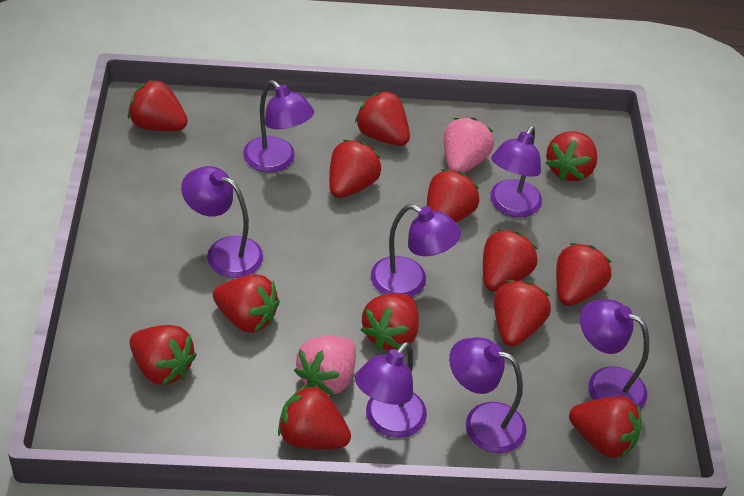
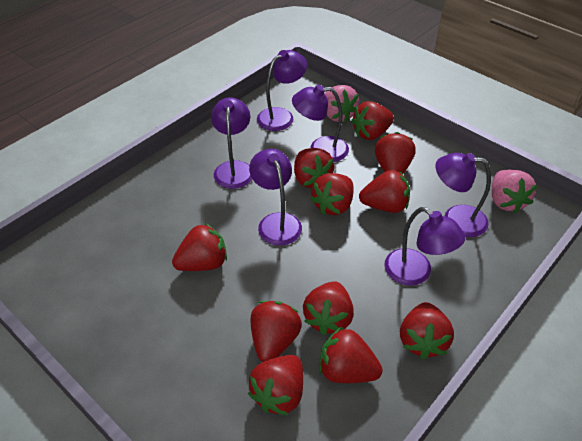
purple lamp: [181,166,263,278] [243,80,314,172] [355,342,427,438] [371,204,461,297] [449,337,527,453] [490,126,542,217] [580,300,649,409] = 7 -> [211,97,252,189] [249,149,302,246] [257,50,307,131] [292,84,349,162] [385,207,465,286] [435,153,491,237] = 6
red strawberry: [128,79,188,131] [130,325,197,385] [213,274,280,333] [278,384,351,449] [329,140,381,198] [355,91,410,146] [361,294,419,351] [427,169,479,223] [483,229,538,291] [494,280,551,346] [546,131,598,181] [556,243,611,306] [569,396,641,458] = 13 -> [172,223,227,271] [248,355,303,415] [250,301,302,362] [294,148,334,188] [303,281,354,335] [310,173,354,215] [319,327,383,383] [351,101,394,140] [359,170,410,213] [375,132,416,174] [400,302,454,359] = 11

